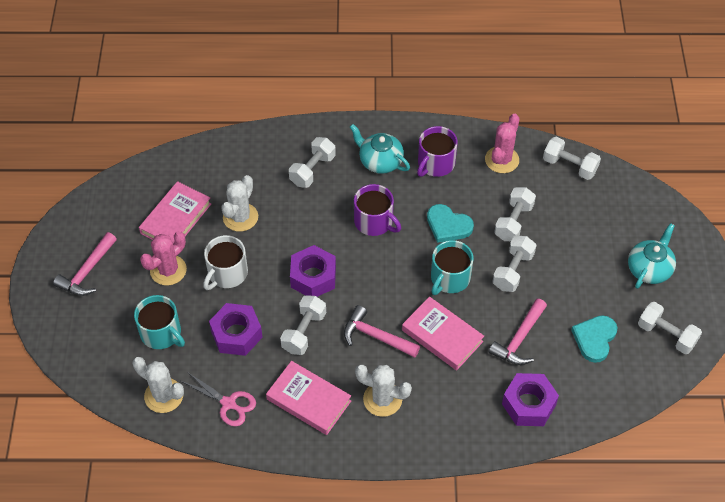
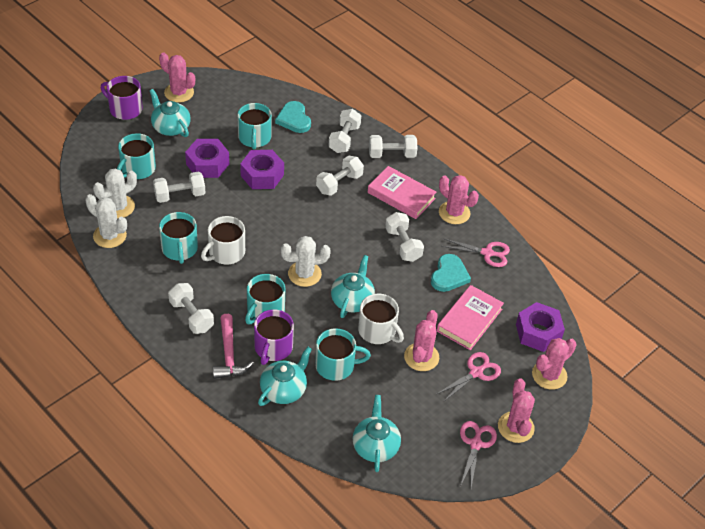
pink book: [139,181,211,244] [266,361,351,435] [402,296,484,370] = 3 -> [368,166,436,219] [437,285,504,350] = 2
pink cactus: [140,231,187,286] [485,114,520,173] = 2 -> [159,52,195,103] [404,310,439,371] [439,175,479,224] [498,378,535,443] [532,338,577,390] = 5
pink hammer: [53,232,117,296] [344,305,420,358] [489,299,547,365] = 3 -> [213,314,254,379] = 1
pink scissors: [181,373,256,426] = 1 -> [437,352,501,402] [442,238,510,267] [460,421,497,488] = 3
turquoise mug: [134,295,185,349] [431,240,474,295] = 2 -> [117,133,156,179] [159,212,198,264] [237,103,272,150] [245,274,285,324] [315,328,371,381] = 5
turquoise teapot: [350,124,410,174] [628,223,676,289] = 2 -> [150,89,191,137] [258,347,312,406] [331,255,375,318] [352,395,401,472] = 4
white mug: [203,235,248,290] = 1 -> [201,216,245,265] [358,294,404,344] = 2

